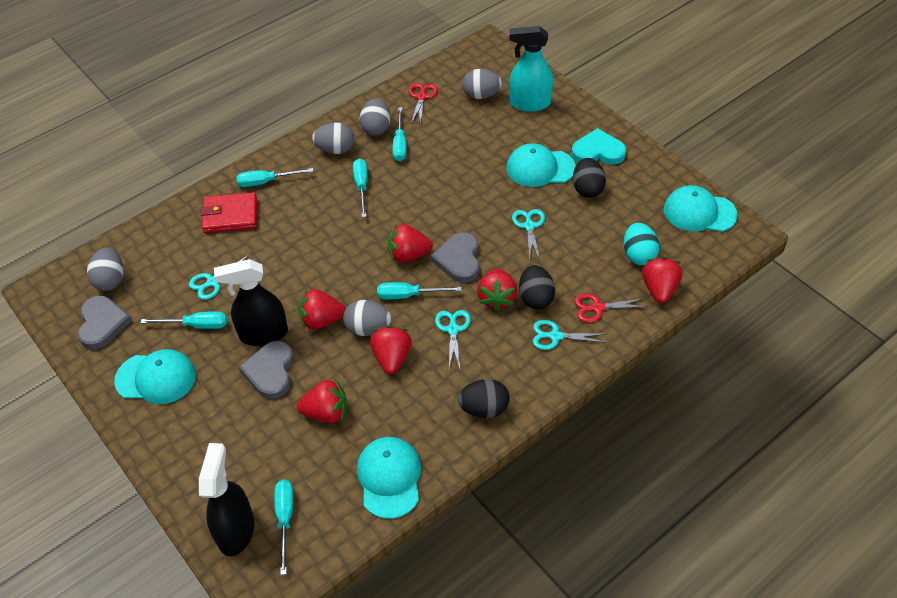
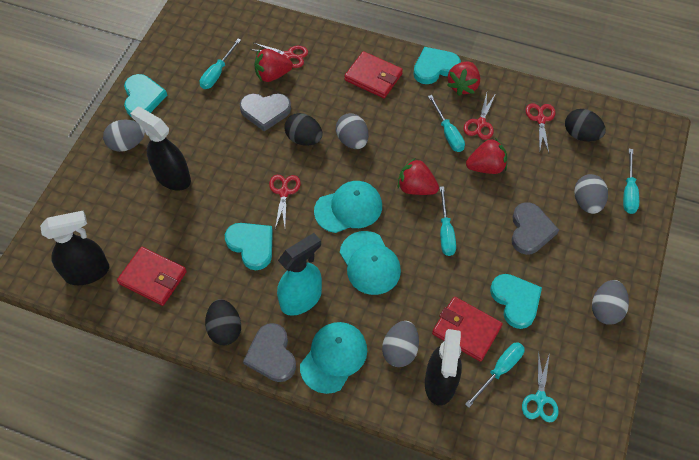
black spray bottle: [199,443,254,556] [214,259,288,346] = 2 -> [40,211,109,285] [130,107,191,191] [425,329,462,406] = 3
red scissors: [409,83,438,125] [574,294,649,323] = 2 -> [250,43,308,68] [269,175,301,229] [464,93,496,140] [526,103,556,153] = 4
red strawberry: [297,378,347,423] [298,289,346,330] [370,326,412,374] [388,224,433,263] [477,269,517,311] [642,257,682,303] = 6 -> [254,49,293,82] [398,158,439,195] [447,61,480,96] [466,138,507,174] = 4
red wallet: [200,192,257,233] = 1 -> [117,247,187,306] [344,51,403,98] [432,297,503,362] = 3
turquoise cap: [114,349,196,404] [357,437,421,519] [506,143,576,187] [664,185,738,232] = 4 -> [300,322,367,394] [314,181,382,233] [340,231,401,295] = 3
turquoise egg: [624,223,659,265] = 1 -> none = 0
turquoise heart: [571,128,626,165] = 1 -> [124,74,167,117] [225,223,273,270] [413,47,461,84] [490,274,542,329] = 4
turquoise scissors: [189,254,256,300] [435,310,471,368] [512,209,545,261] [533,320,607,350] = 4 -> [522,351,559,422] = 1
turquoise screwdriver: [141,311,227,329] [236,168,314,187] [274,480,293,575] [353,158,368,217] [377,282,462,299] [393,107,407,161] = 6 -> [200,39,241,89] [428,95,465,152] [440,186,456,256] [465,342,525,408] [623,149,639,214] = 5

